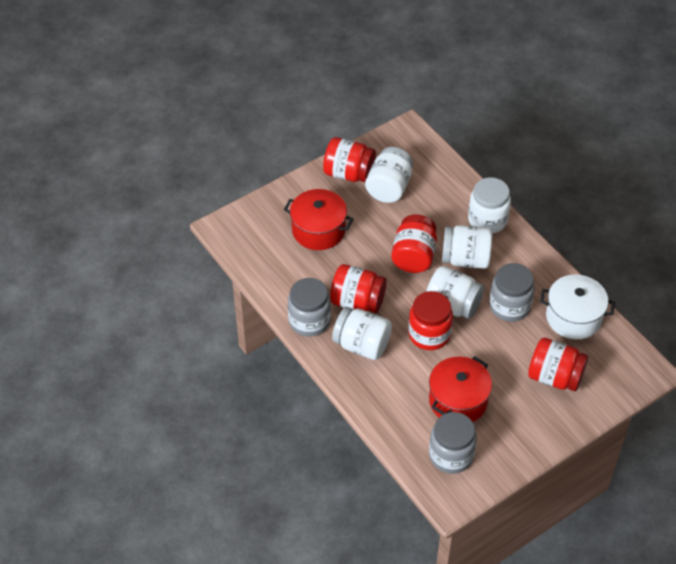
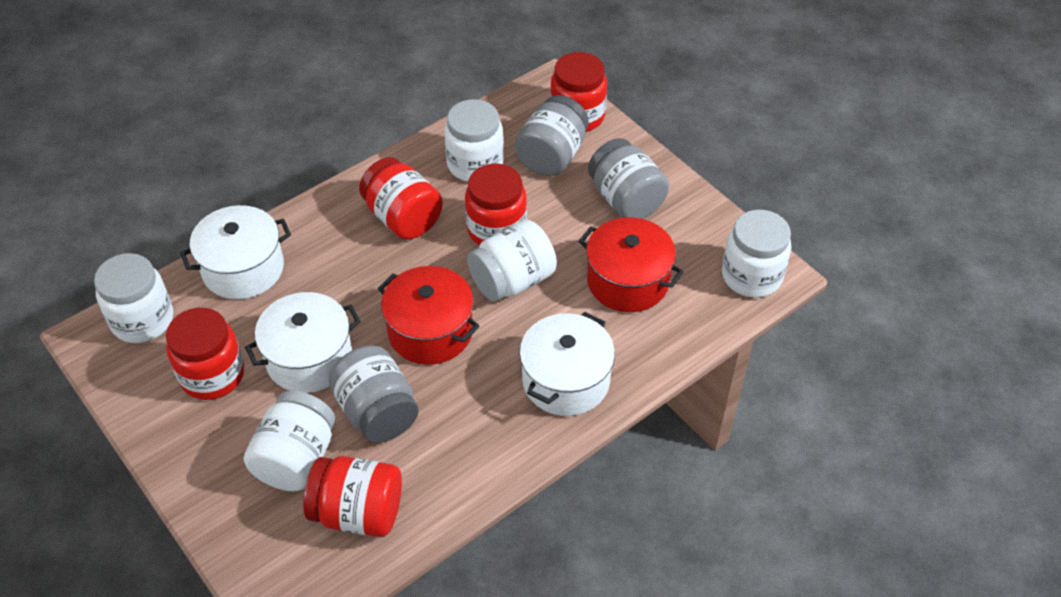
white pot: [540,275,615,339] = 1 -> [180,205,291,299] [245,292,361,393] [519,312,615,416] = 3

